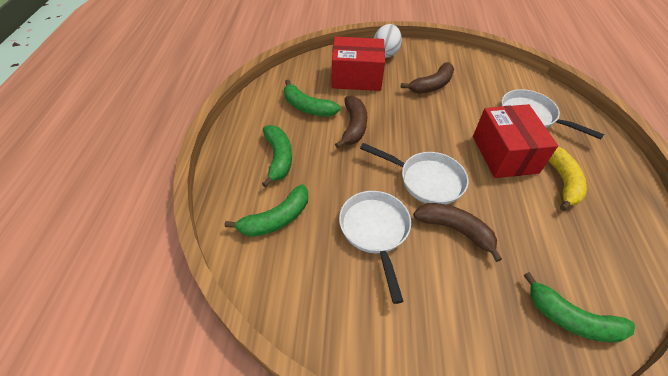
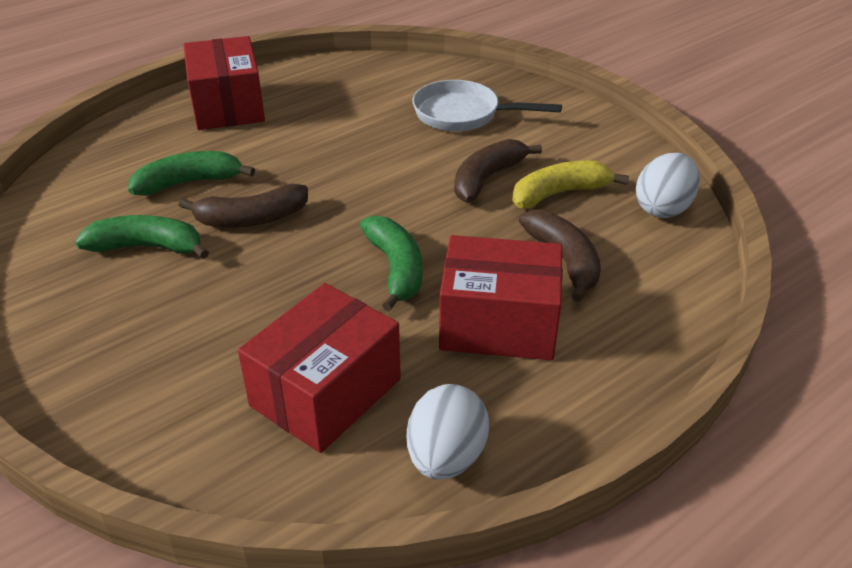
green banana: [225,184,308,237] [262,125,292,187] [284,80,341,117] [524,272,635,342] = 4 -> [75,215,209,259] [128,151,255,196] [359,216,422,311] = 3
red box: [331,37,385,91] [473,104,558,178] = 2 -> [184,36,265,130] [238,283,401,453] [439,235,563,360] = 3
white egg: [374,24,402,58] = 1 -> [407,384,489,480] [636,153,700,218] = 2
white pan: [339,191,411,304] [360,143,468,205] [501,89,604,139] = 3 -> [413,80,562,131] = 1

